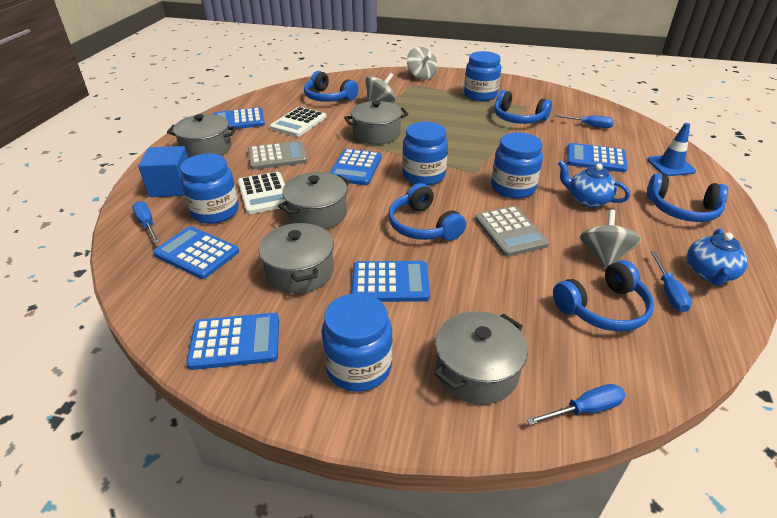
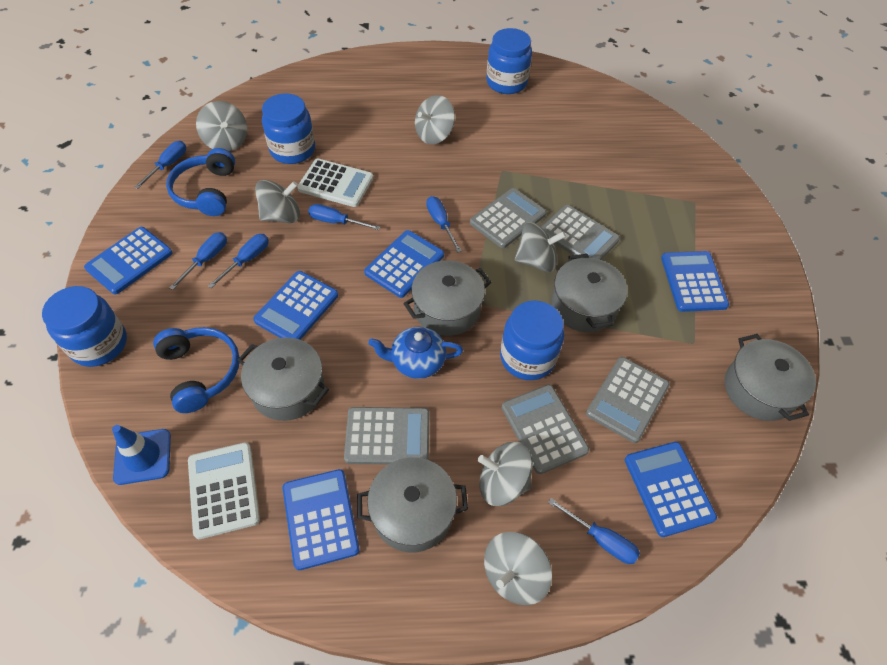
blue cube: [138,146,188,197] = 1 -> none = 0
blue headphones: [304,71,358,102] [388,183,466,241] [494,90,552,124] [553,260,654,331] [647,173,728,222] = 5 -> [153,327,239,413] [166,148,235,216] = 2
blue jar: [180,153,239,224] [321,293,393,392] [402,122,448,185] [464,51,501,101] [491,132,543,199] = 5 -> [42,286,127,367] [262,93,315,164] [486,28,532,94] [500,300,564,380] = 4
blue screwdriver: [132,201,160,243] [526,384,626,425] [555,115,614,128] [650,251,692,312] = 4 -> [134,141,186,189] [169,232,227,290] [208,234,269,288] [308,204,380,230] [426,196,462,253] [548,498,640,564] = 6
blue teapot: [558,160,630,208] [687,228,748,286] = 2 -> [369,327,463,379] = 1
grey calculator: [248,141,307,170] [475,206,549,257] = 2 -> [344,407,429,464] [470,188,547,248] [502,385,589,474] [542,205,620,260] [586,357,670,443] = 5
grey spinning top: [365,73,396,103] [407,47,437,80] [580,210,641,269] = 3 -> [196,101,247,151] [255,180,300,223] [415,95,455,144] [478,442,533,506] [484,532,552,605] [515,222,566,272] = 6

